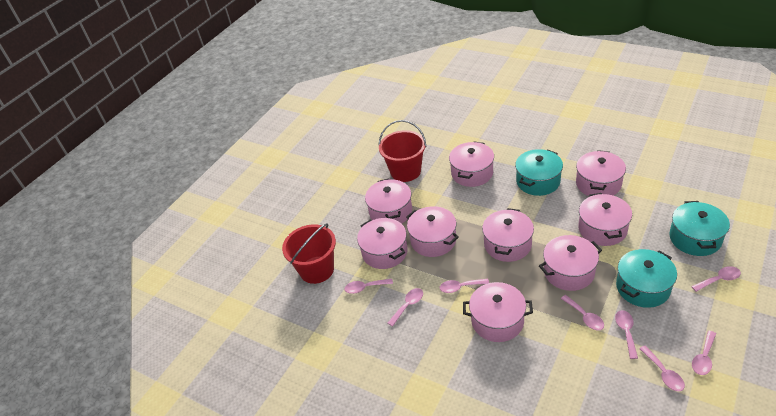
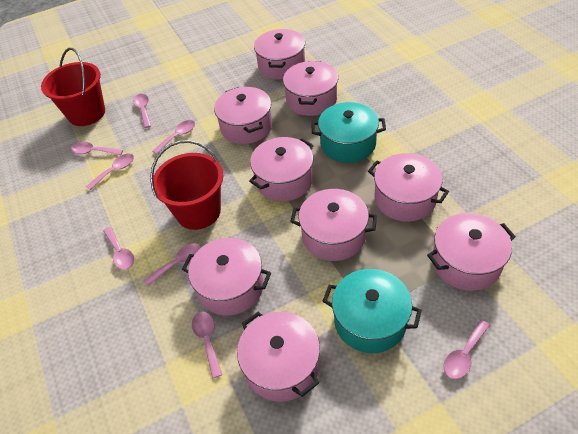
turquoise pot: [515,149,563,196] [616,249,677,308] [669,201,730,256] = 3 -> [312,102,386,163] [323,269,422,353] = 2

